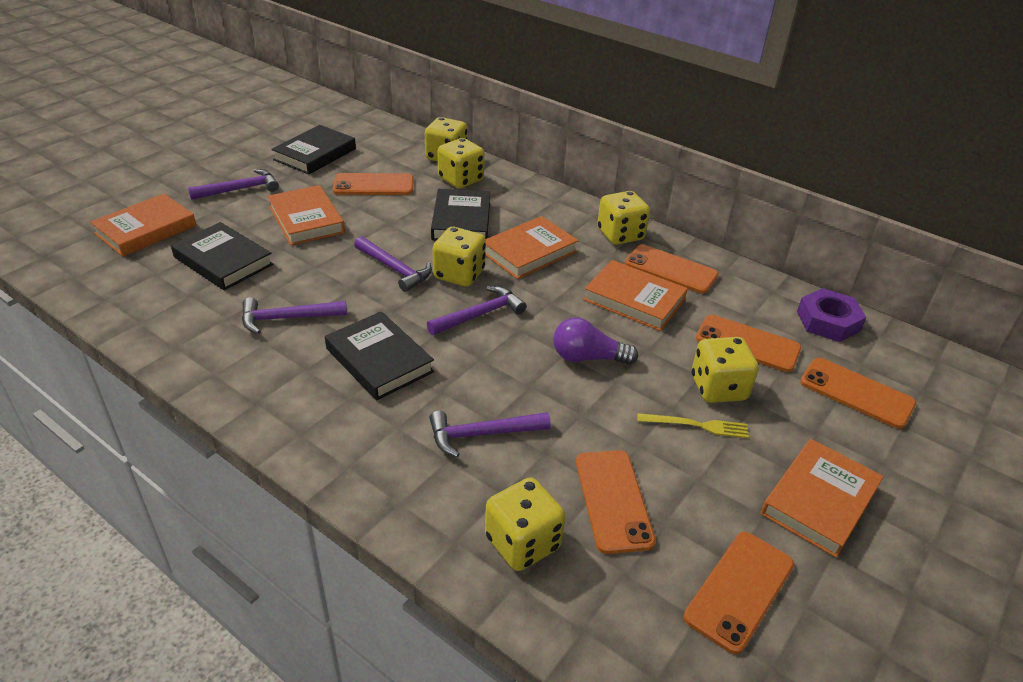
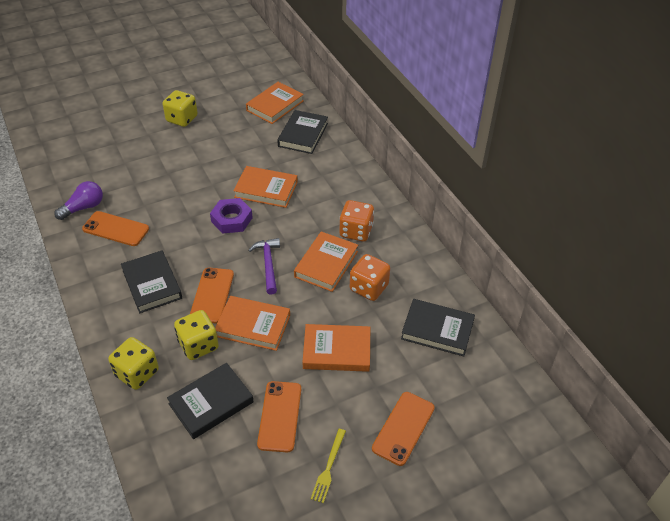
orange dice: none = 0 -> [339,200,374,242] [350,254,390,301] = 2
orange phone: [333,173,414,195] [576,450,656,554] [625,245,719,294] [683,532,794,654] [696,315,801,372] [800,358,916,429] = 6 -> [82,211,149,246] [190,268,234,323] [257,381,301,452] [372,392,435,466] = 4
purple hammer: [188,169,279,200] [242,297,347,334] [354,236,432,292] [427,286,527,335] [430,411,551,457] = 5 -> [248,238,280,295] = 1
yellow dice: [425,117,467,162] [432,227,486,287] [438,138,485,188] [485,478,565,571] [597,191,650,245] [692,337,759,403] = 6 -> [108,337,159,390] [163,90,198,127] [174,310,219,360] = 3

